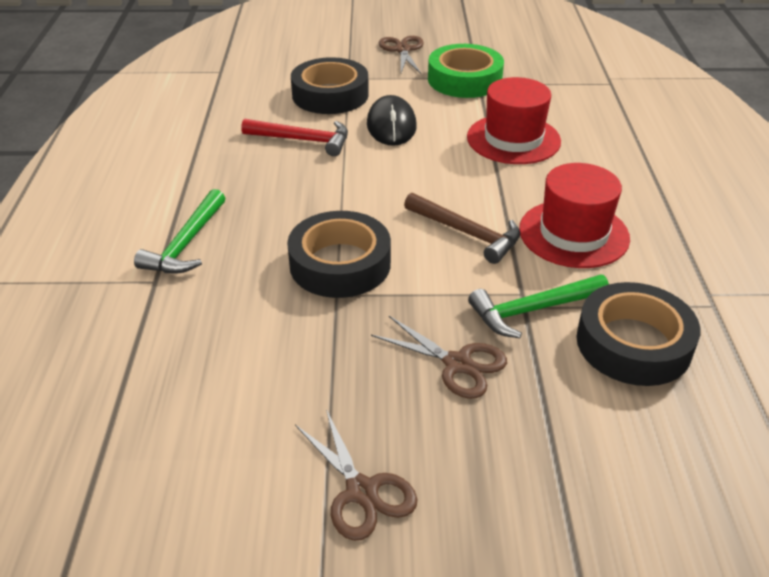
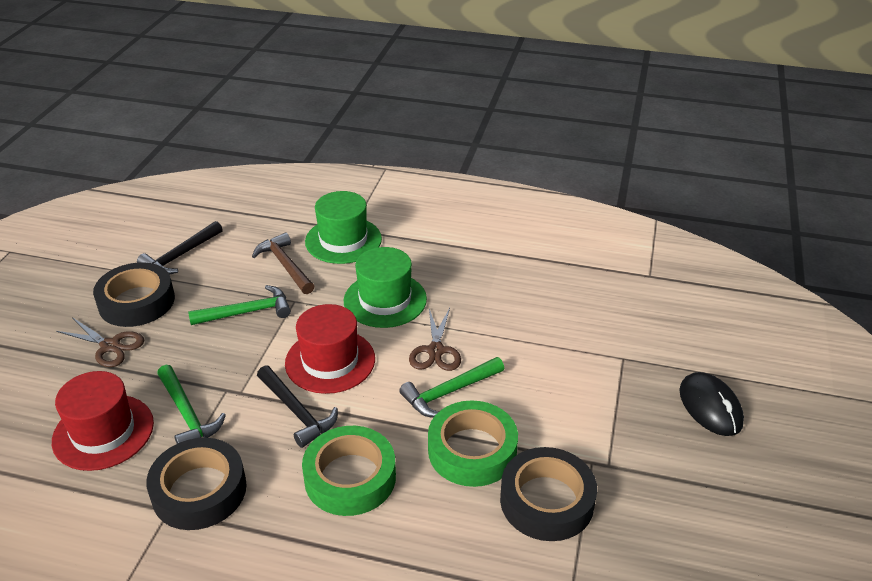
black hammer: none = 0 -> [137,221,223,275] [257,365,338,448] = 2
brown scissors: [295,409,417,541] [371,316,507,399] [379,36,424,74] = 3 -> [56,317,145,367] [409,308,461,371] = 2
green hammer: [134,189,225,273] [468,275,609,338] = 2 -> [157,365,226,444] [188,285,291,325] [399,357,504,417] = 3
green hat: none = 0 -> [305,191,382,264] [344,247,427,328] = 2
green tape: [428,44,504,98] = 1 -> [302,426,396,516] [428,400,518,487] = 2
red hammer: [241,118,348,156] = 1 -> none = 0

